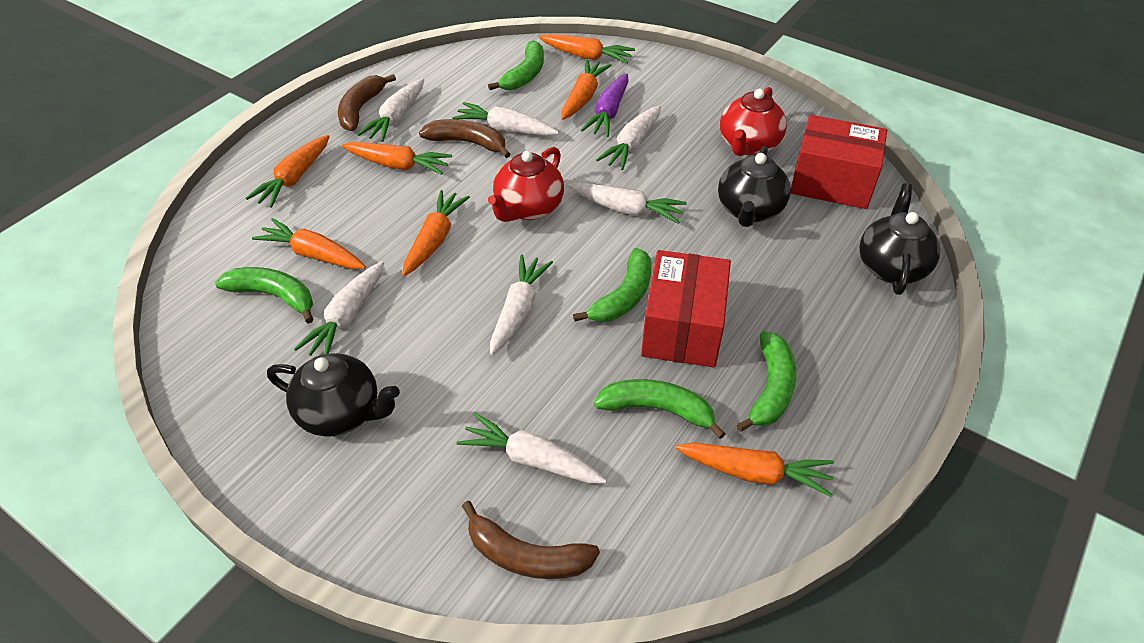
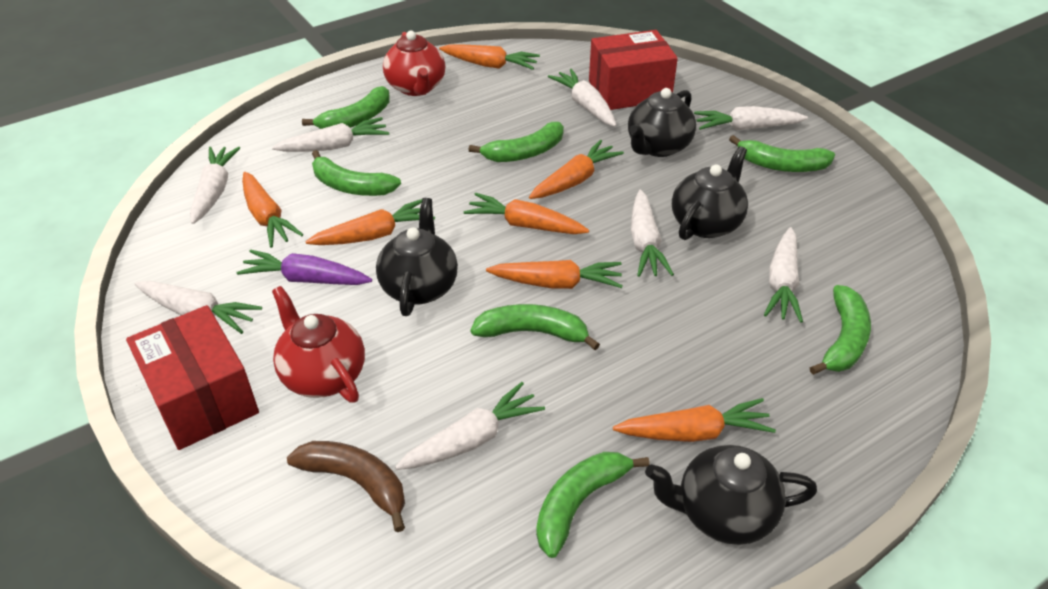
black teapot: [267,353,400,437] [718,146,791,227] [859,183,940,295] = 3 -> [376,198,458,316] [628,88,696,157] [645,445,817,545] [672,146,748,240] = 4
brown banana: [338,74,396,131] [419,119,511,158] [462,501,600,579] = 3 -> [287,441,405,532] = 1
green banana: [215,267,313,324] [488,40,544,90] [573,248,652,322] [594,379,726,439] [736,331,796,432] = 5 -> [302,86,390,129] [312,150,401,196] [468,122,564,162] [471,304,600,350] [536,452,650,558] [729,135,835,172] [810,285,871,375] = 7
white carrot: [294,261,384,356] [357,78,424,142] [452,102,559,136] [457,413,607,483] [490,254,553,355] [568,183,687,223] [596,105,661,170] = 7 -> [135,281,262,334] [190,147,240,224] [272,117,389,152] [395,382,545,470] [548,69,616,127] [631,190,674,277] [694,106,808,130] [764,227,803,323] = 8

